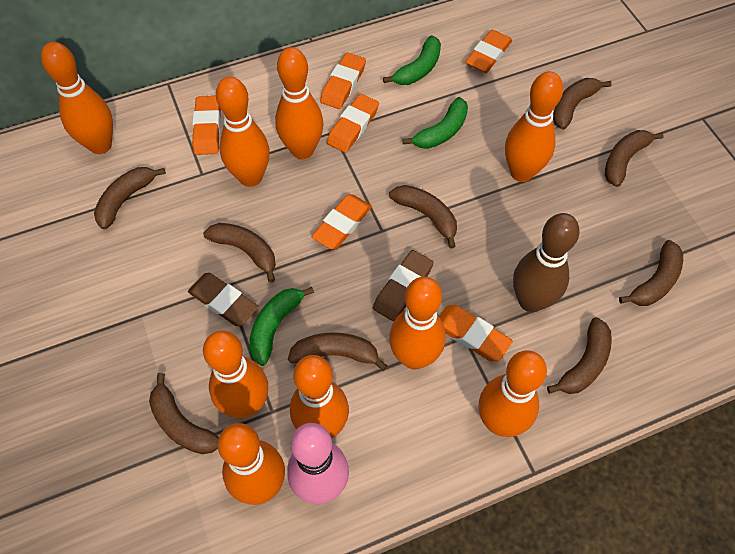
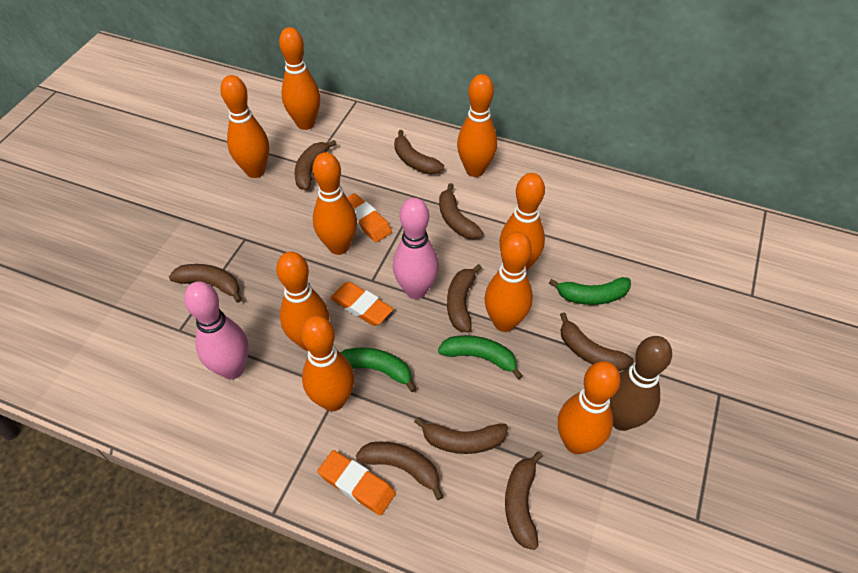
brown eraser: [188,273,258,326] [373,250,434,321] = 2 -> none = 0
orange eraser: [192,96,221,155] [311,194,372,249] [320,52,366,109] [327,94,379,153] [439,305,513,361] [465,30,512,73] = 6 -> [318,450,396,515] [330,282,393,326] [347,193,392,242] = 3
pink bowling pin: [287,423,349,504] = 1 -> [184,281,249,380] [393,198,439,299] = 2

